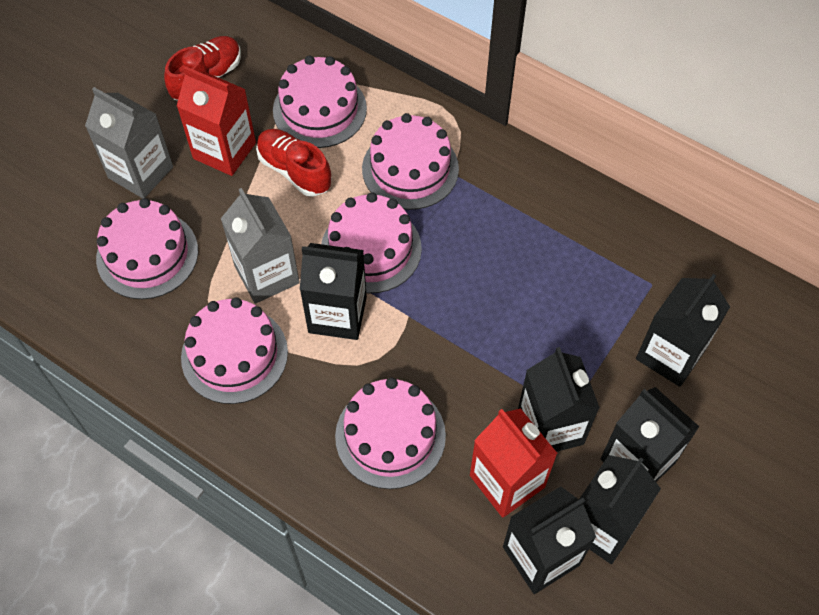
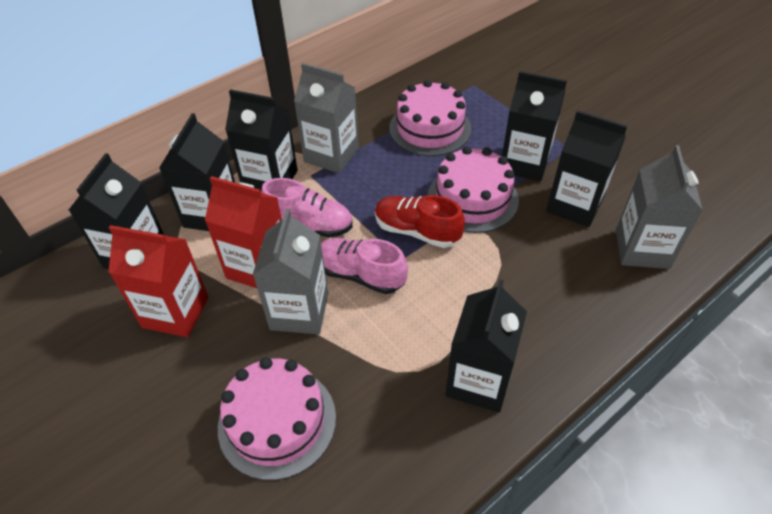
grey carton: [85,87,173,198] [221,188,300,304] = 2 -> [253,208,328,335] [294,63,359,173] [616,145,703,269] = 3
pink cake: [96,198,198,299] [181,297,288,404] [273,56,367,148] [321,192,422,294] [335,378,446,489] [362,113,459,210] = 6 -> [218,357,336,480] [390,80,471,156] [428,146,519,233] = 3
pink shoe: none = 0 -> [261,178,352,238] [321,238,408,294] = 2
red shoe: [164,36,241,100] [256,129,332,197] = 2 -> [375,195,465,248] = 1

